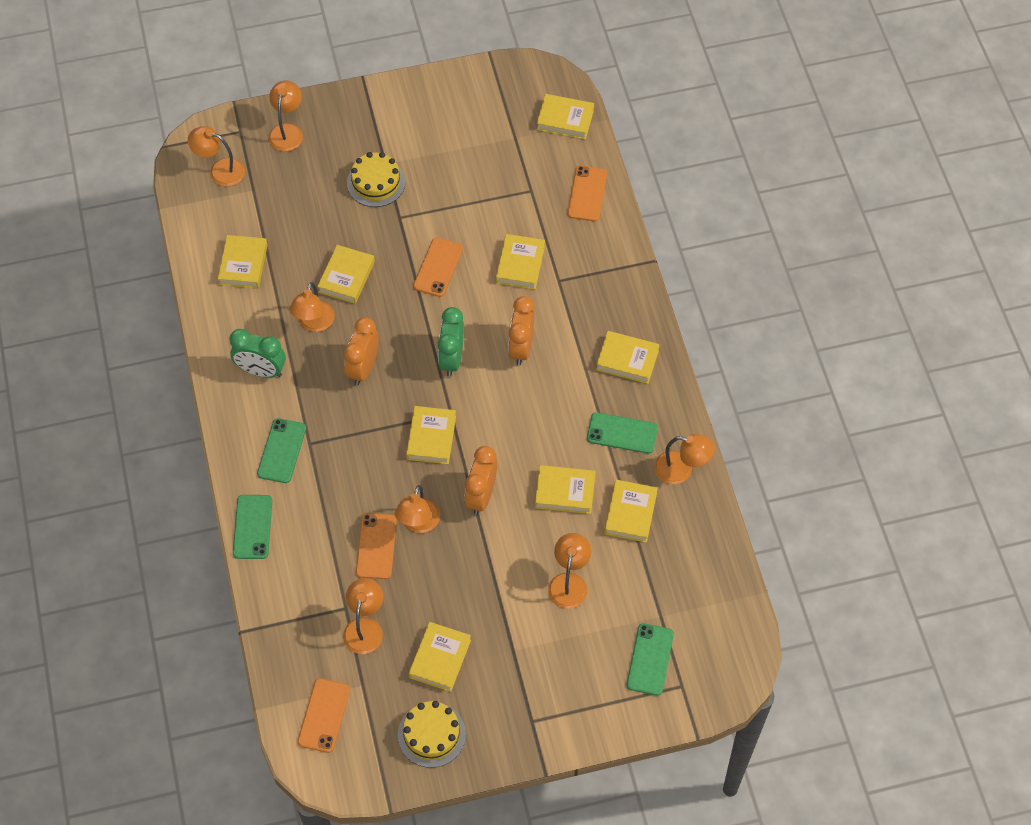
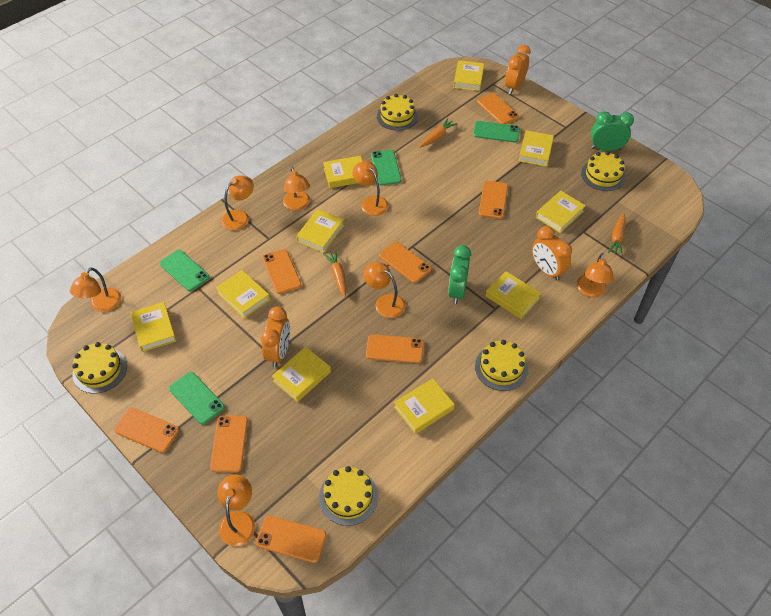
orange carrot: none = 0 -> [323,250,346,297] [420,118,457,148] [608,213,626,256] = 3
orange phone: [298,678,350,753] [356,513,397,579] [413,238,463,297] [568,166,607,221] = 4 -> [114,408,179,453] [210,416,248,472] [256,515,326,563] [262,249,301,294] [366,334,424,363] [379,242,431,283] [477,93,519,124] [479,181,508,219] = 8
yellow book: [218,235,268,289] [317,245,375,304] [406,406,456,464] [409,622,471,692] [496,234,545,290] [535,465,596,514] [537,94,594,140] [596,331,660,384] [604,480,658,543] = 9 -> [131,302,176,352] [216,270,270,318] [272,347,331,402] [296,209,344,253] [323,156,363,188] [394,378,455,434] [453,60,484,91] [485,271,541,319] [519,130,554,167] [536,191,586,233] = 10
yellow cake: [347,152,405,207] [398,701,466,768] = 2 -> [72,342,127,394] [319,466,378,526] [377,94,418,131] [475,340,528,391] [581,151,626,191] = 5

